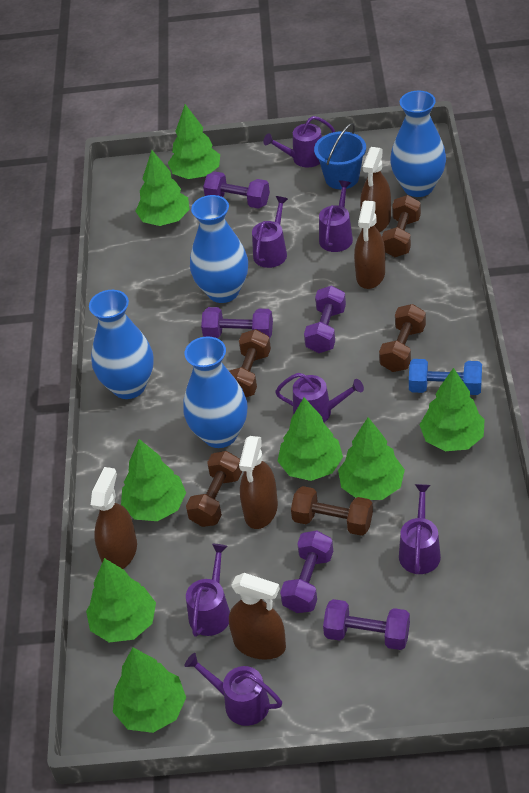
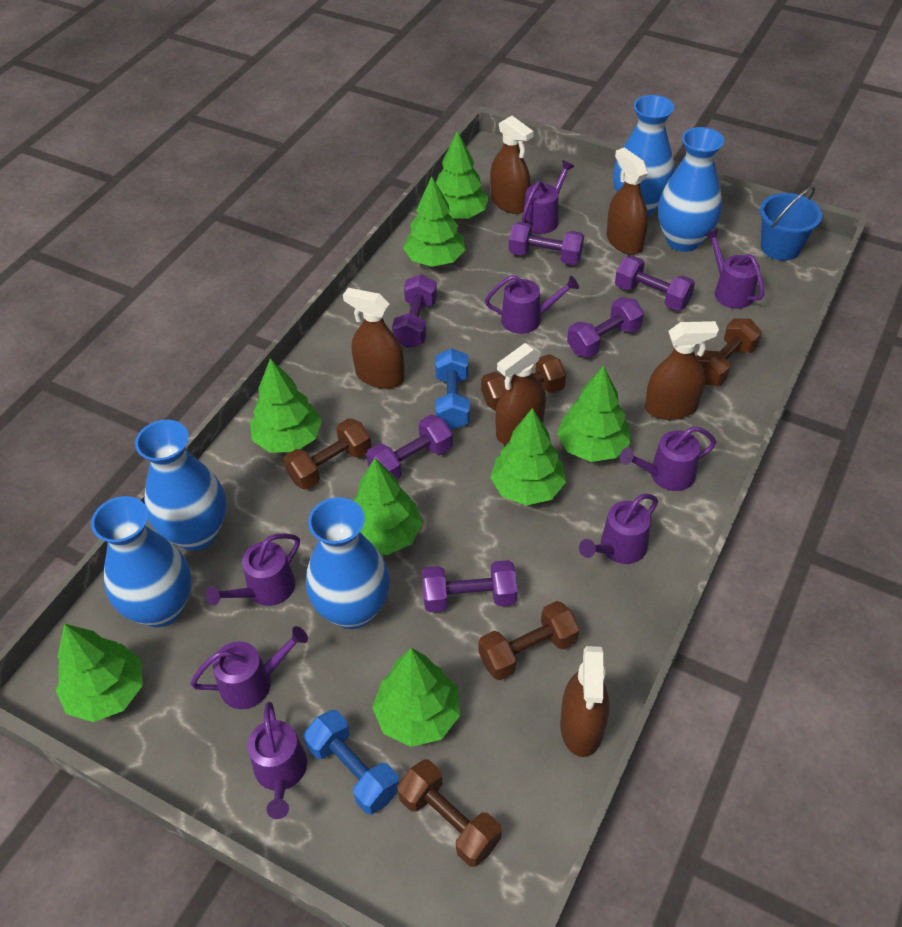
blue dumbbell: [409,359,482,395] = 1 -> [303,710,399,814] [435,348,470,429] = 2
blue vase: [89,290,154,399] [183,336,247,448] [190,195,248,303] [390,91,446,197] = 4 -> [91,496,192,627] [135,420,226,551] [306,497,390,629] [613,95,675,216] [658,127,724,252] = 5
brown spray bottle: [91,467,137,569] [229,573,286,660] [239,436,278,529] [354,201,385,289] [360,147,391,233] = 5 -> [343,288,404,389] [490,116,534,214] [496,343,546,445] [560,646,609,757] [607,147,648,255] [645,321,719,420] = 6
purple dumbbell: [201,307,273,339] [203,172,270,209] [280,531,333,613] [304,285,346,353] [323,599,410,650] = 5 -> [366,415,453,480] [392,274,437,348] [422,560,518,612] [509,222,584,265] [567,297,644,358] [615,256,695,311] = 6
purple watering can: [184,653,282,726] [186,544,230,637] [252,196,288,268] [263,116,335,167] [275,373,364,422] [319,180,353,252] [399,484,441,574] = 7 -> [190,626,308,709] [206,533,300,606] [248,702,307,819] [485,275,579,334] [522,160,575,234] [579,494,658,564] [620,426,716,491] [705,229,764,309] = 8

